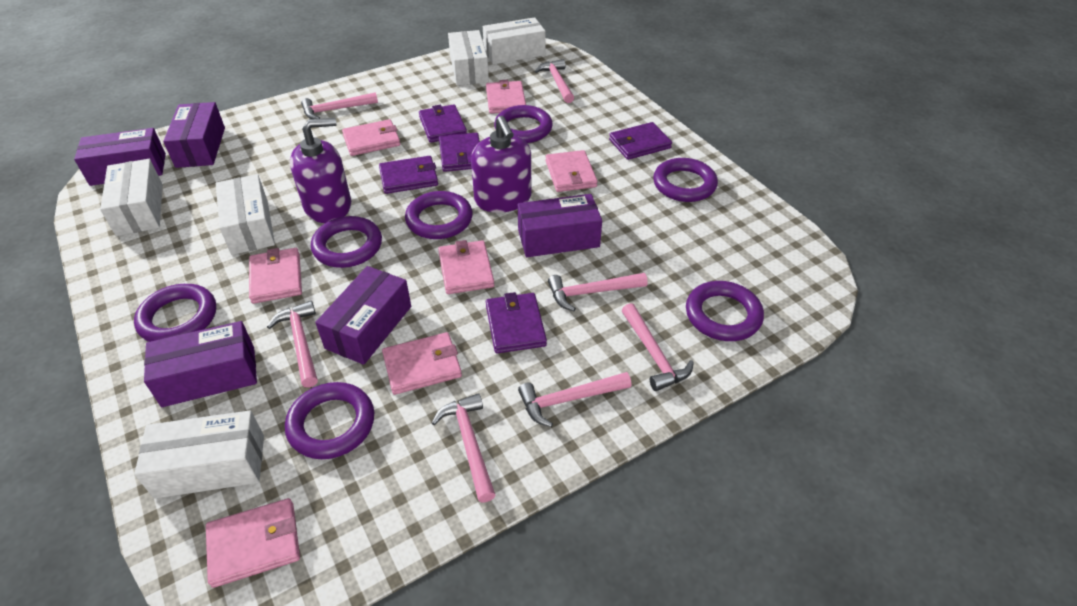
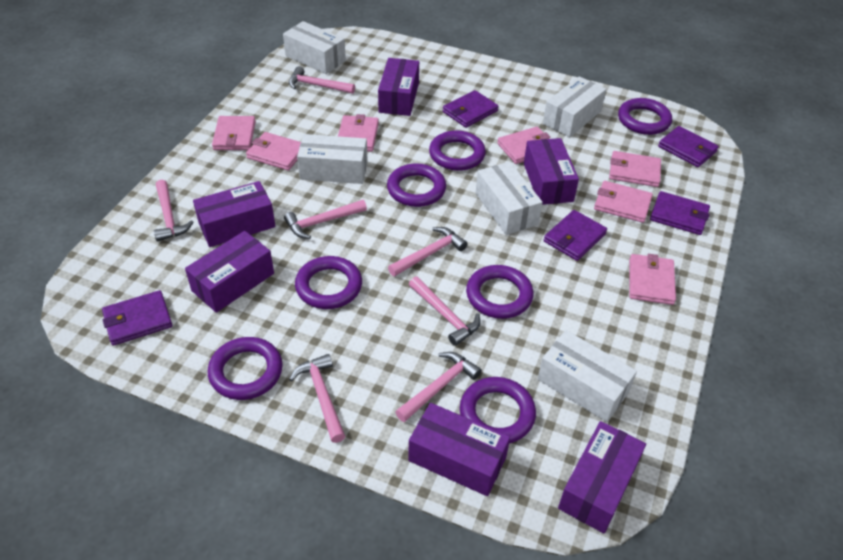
purple box: [74,128,166,186] [144,321,257,407] [163,102,225,168] [315,266,411,365] [517,194,602,257] = 5 -> [185,231,274,313] [193,181,275,247] [378,58,419,116] [408,403,510,496] [524,138,579,205] [558,421,646,533] = 6
purple soap dispenser: [290,118,351,223] [471,116,532,213] = 2 -> none = 0

